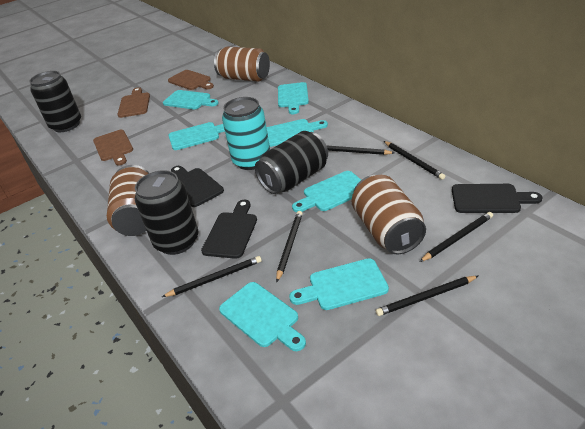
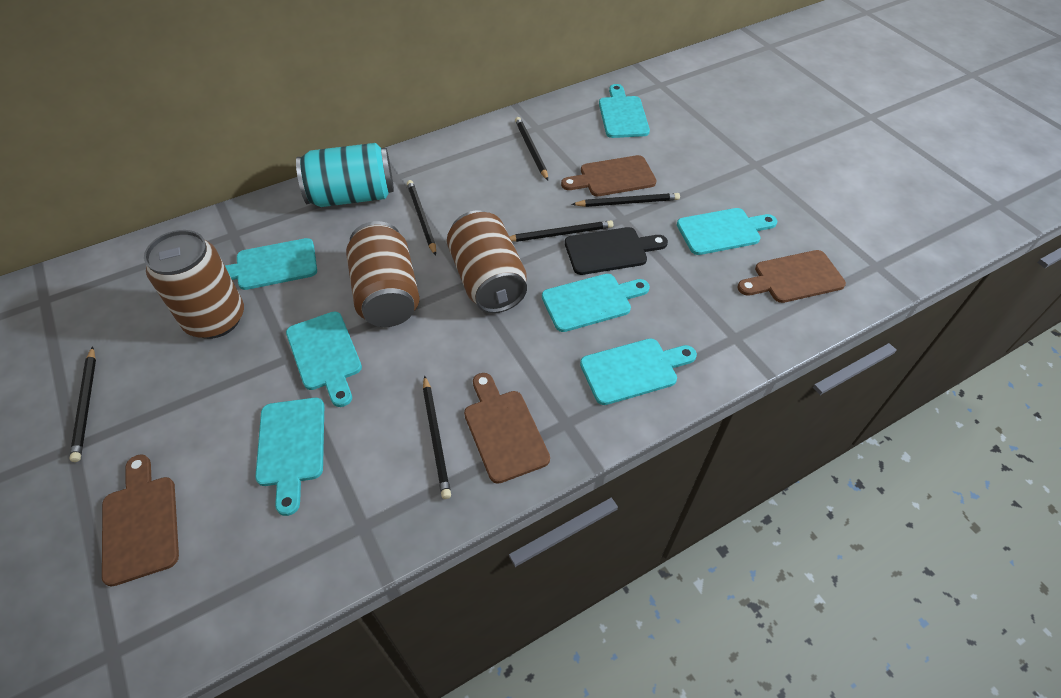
black can: [30,71,81,132] [135,170,198,255] [255,131,328,194] = 3 -> none = 0
black cutting board: [171,166,224,207] [201,200,257,259] [452,184,542,213] = 3 -> [565,227,668,275] = 1
brown cutting board: [93,130,133,165] [117,87,150,118] [168,70,214,90] = 3 -> [102,454,179,587] [464,373,550,484] [561,155,657,196] [737,250,846,303] = 4

